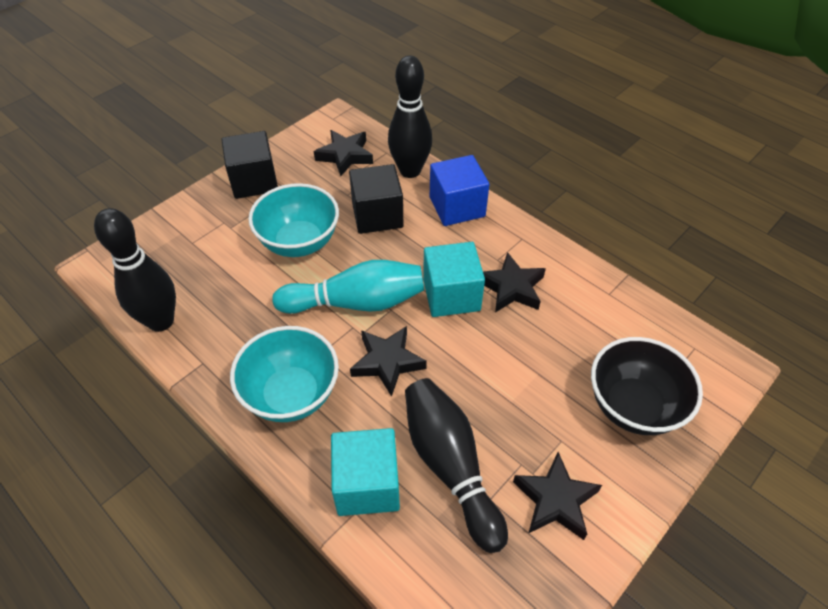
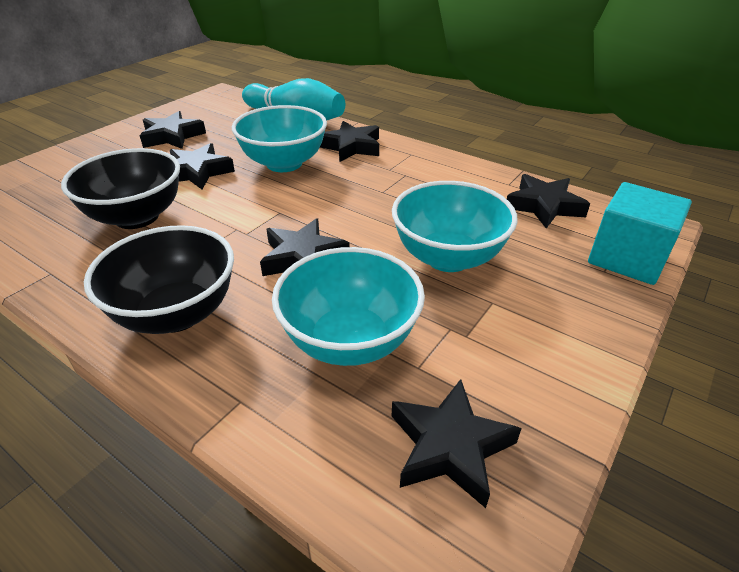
black bowl: [591,337,703,435] = 1 -> [61,148,180,229] [84,225,234,334] = 2
black bowling pin: [94,208,176,332] [388,55,432,178] [405,378,508,553] = 3 -> none = 0
black cube: [222,131,278,199] [349,164,403,234] = 2 -> none = 0
black star: [314,130,373,176] [350,326,427,397] [483,252,546,313] [513,452,602,540] = 4 -> [140,111,206,149] [170,143,235,189] [260,218,350,276] [320,121,379,162] [392,379,522,508] [507,174,590,229] = 6
blue cube: [430,155,489,226] = 1 -> none = 0
turquoise bowl: [230,326,339,422] [248,183,339,257] = 2 -> [232,105,327,172] [272,247,425,366] [392,181,518,272] = 3
turquoise cube: [331,428,400,516] [423,242,485,317] = 2 -> [588,182,692,285] = 1

